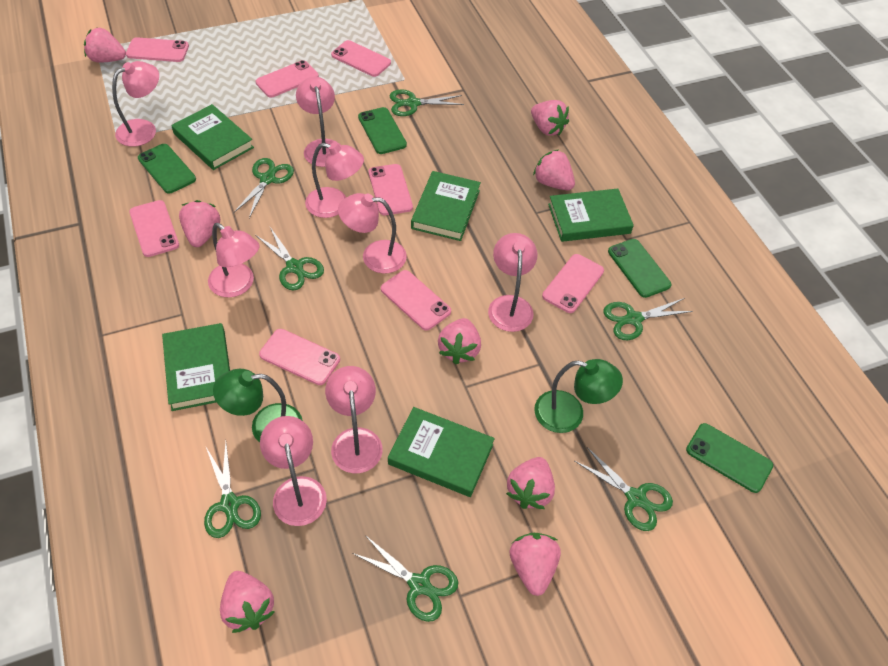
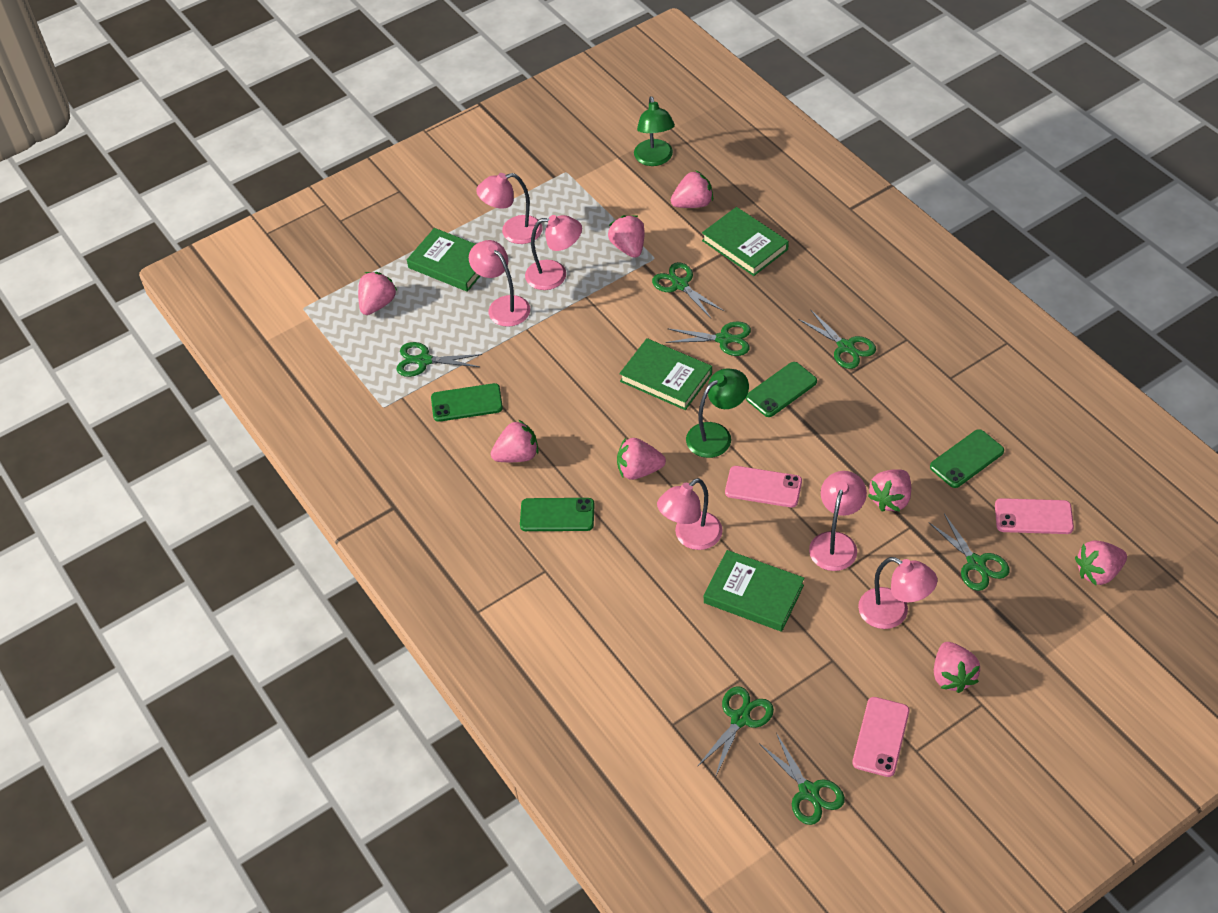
green book: [162,323,230,411] [172,104,254,170] [388,407,495,497] [411,171,481,241] [548,188,634,242] = 5 -> [407,228,480,292] [619,338,712,410] [702,207,789,276] [704,550,805,632] = 4
pink lamp: [112,61,159,146] [208,223,260,297] [260,416,327,526] [296,77,340,167] [305,142,364,218] [325,366,382,473] [338,193,407,274] [488,233,538,332] = 8 -> [469,240,530,327] [476,173,543,244] [525,215,582,290] [657,478,723,550] [809,471,867,571] [858,557,938,629] = 6
pink phone: [126,37,189,62] [129,200,179,257] [256,60,319,98] [259,329,340,385] [331,40,391,77] [369,164,413,215] [381,270,451,330] [542,254,604,313] = 8 -> [725,466,802,507] [852,697,909,777] [995,498,1074,534] = 3

